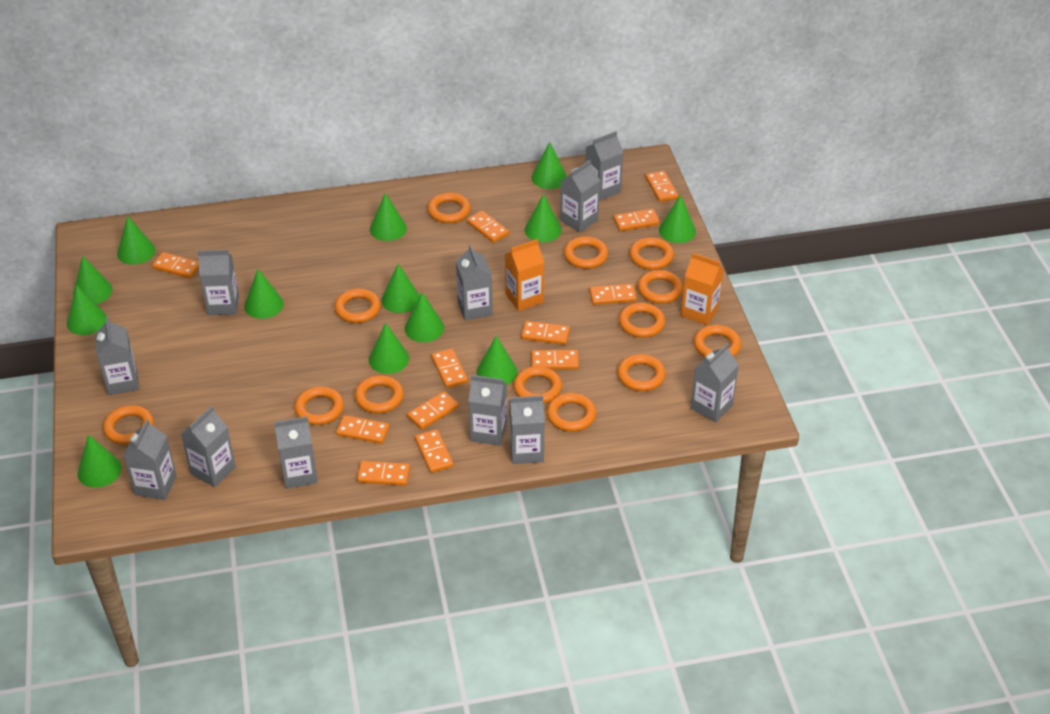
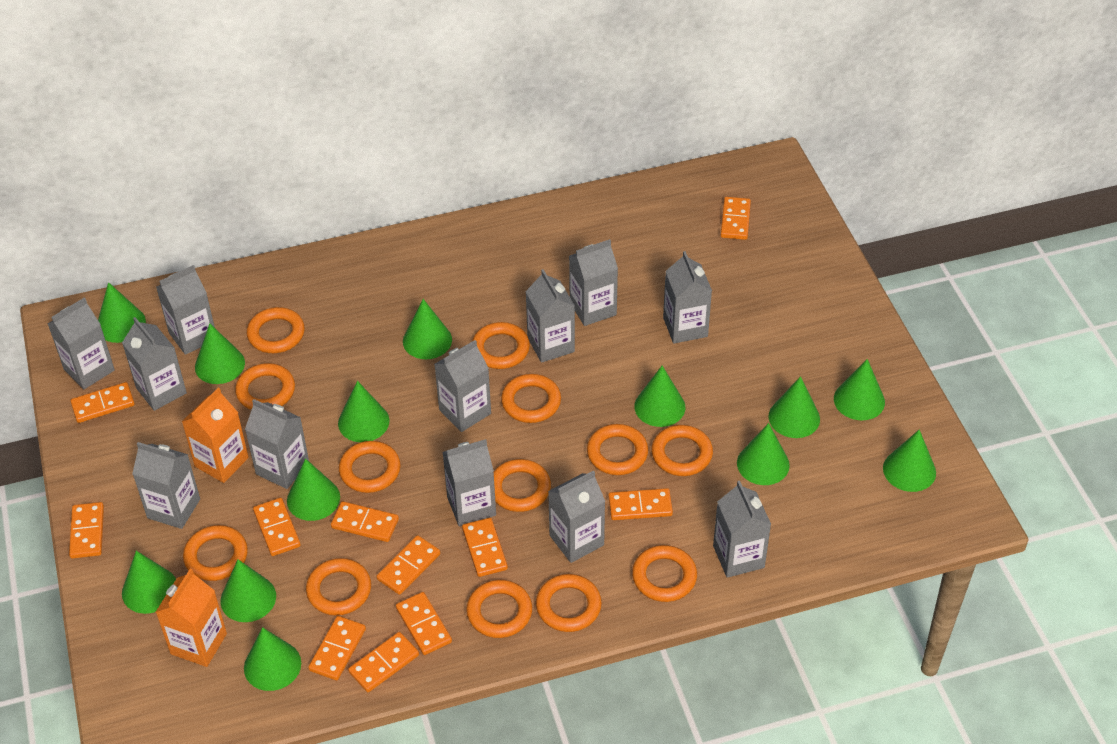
grey carton: [95,317,139,395] [123,419,177,500] [181,406,236,487] [198,250,239,315] [274,416,318,489] [456,244,493,320] [469,375,507,446] [509,395,545,464] [560,160,600,232] [585,131,624,201] [691,344,739,422] = 11 -> [48,298,115,389] [122,317,187,411] [132,442,200,529] [156,265,215,355] [245,399,309,489] [434,340,491,432] [442,439,496,526] [525,269,575,363] [548,470,605,563] [569,239,618,326] [663,251,712,343] [713,481,771,578] = 12
orange domino: [152,252,199,278] [336,415,389,444] [357,461,410,486] [407,391,459,430] [415,429,453,473] [431,348,468,388] [467,211,509,243] [521,321,570,345] [531,350,579,370] [590,284,637,305] [614,209,660,231] [645,171,678,202] = 12 -> [69,502,104,559] [70,382,135,423] [253,498,301,556] [308,616,366,680] [331,501,399,542] [348,632,419,692] [377,535,440,595] [396,592,452,655] [462,518,508,577] [608,488,673,520] [720,197,751,240] = 11

